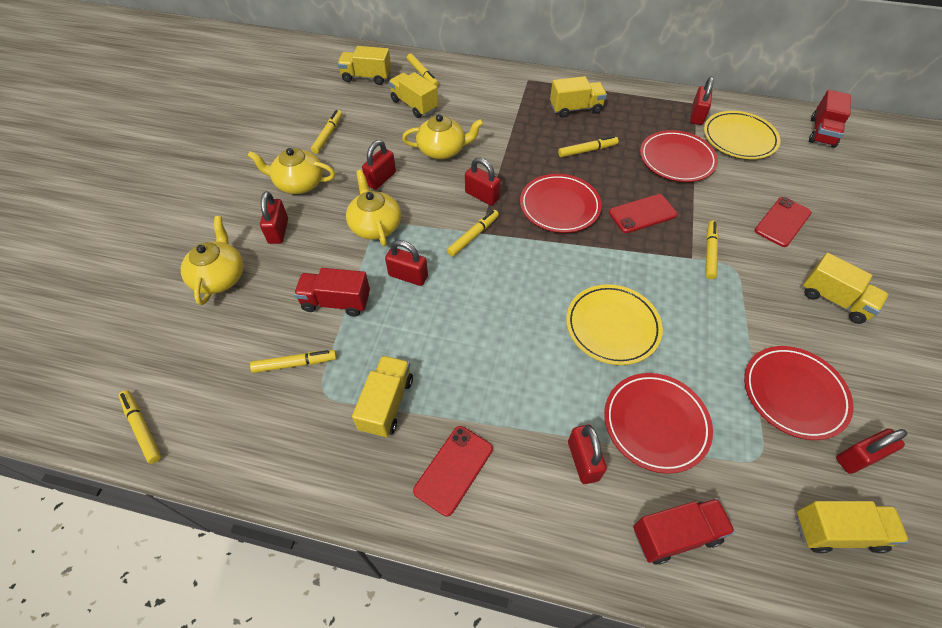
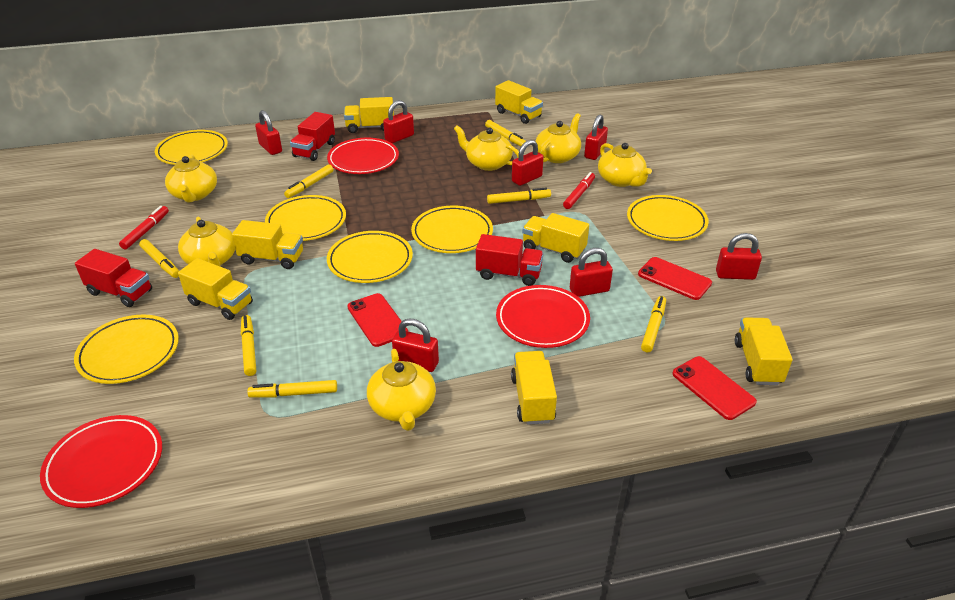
red marker: none = 0 -> [119,206,169,249] [563,172,595,209] = 2
red plate: [520,174,602,233] [604,373,713,474] [640,130,718,182] [744,346,854,440] = 4 -> [40,415,162,508] [327,138,399,174] [496,285,590,348] = 3
yellow plate: [566,284,663,365] [704,111,780,159] = 2 -> [74,315,179,384] [155,130,228,165] [265,195,346,241] [327,231,413,283] [411,206,493,253] [627,195,709,241] = 6
yellow teapot: [181,216,244,305] [248,148,335,194] [346,170,401,247] [402,114,484,159] = 4 -> [165,155,217,203] [178,217,235,266] [367,349,436,431] [454,125,519,171] [536,113,581,163] [598,143,652,187] = 6
yellow truck: [338,46,391,85] [352,355,413,438] [389,72,438,118] [550,76,607,118] [796,501,909,553] [802,253,889,324] = 6 -> [178,258,253,320] [232,220,303,269] [344,97,394,133] [495,80,543,124] [511,351,557,425] [522,213,589,263] [735,317,793,385] = 7

